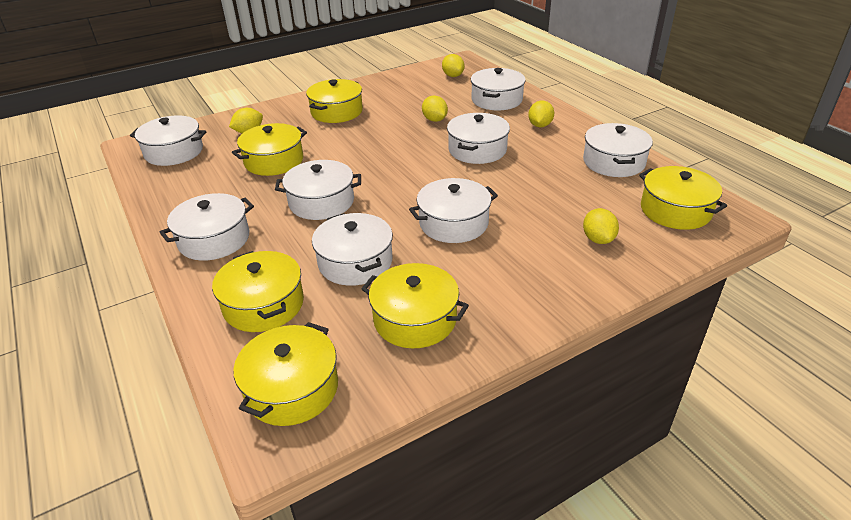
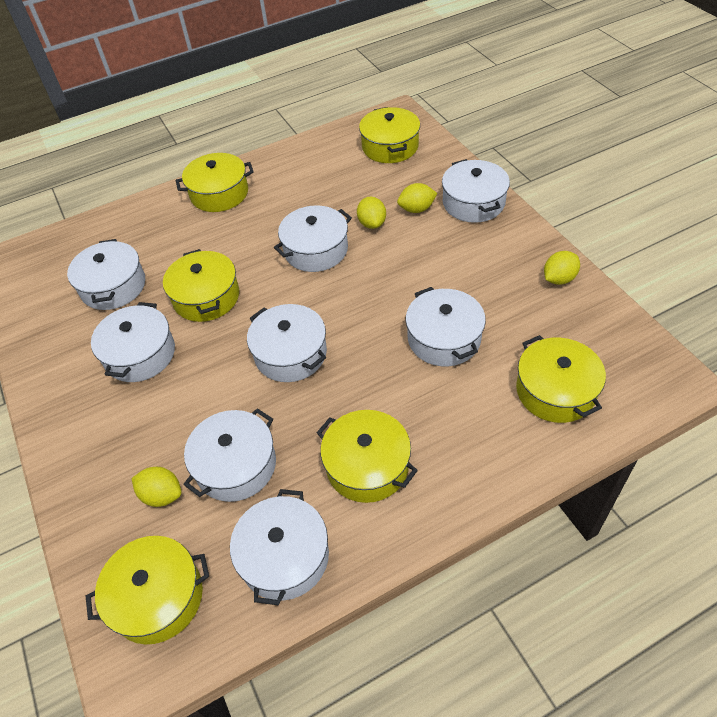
yellow lemon: [229,108,263,133] [422,96,448,122] [442,54,465,77] [528,100,554,127] [583,208,619,244] = 5 -> [132,467,182,507] [357,197,386,229] [397,183,437,213] [544,251,580,285] = 4

